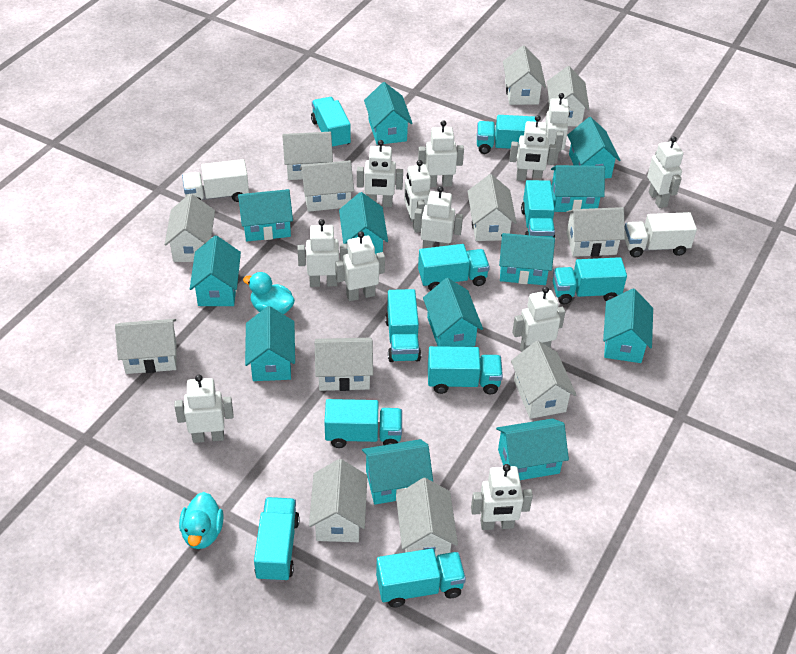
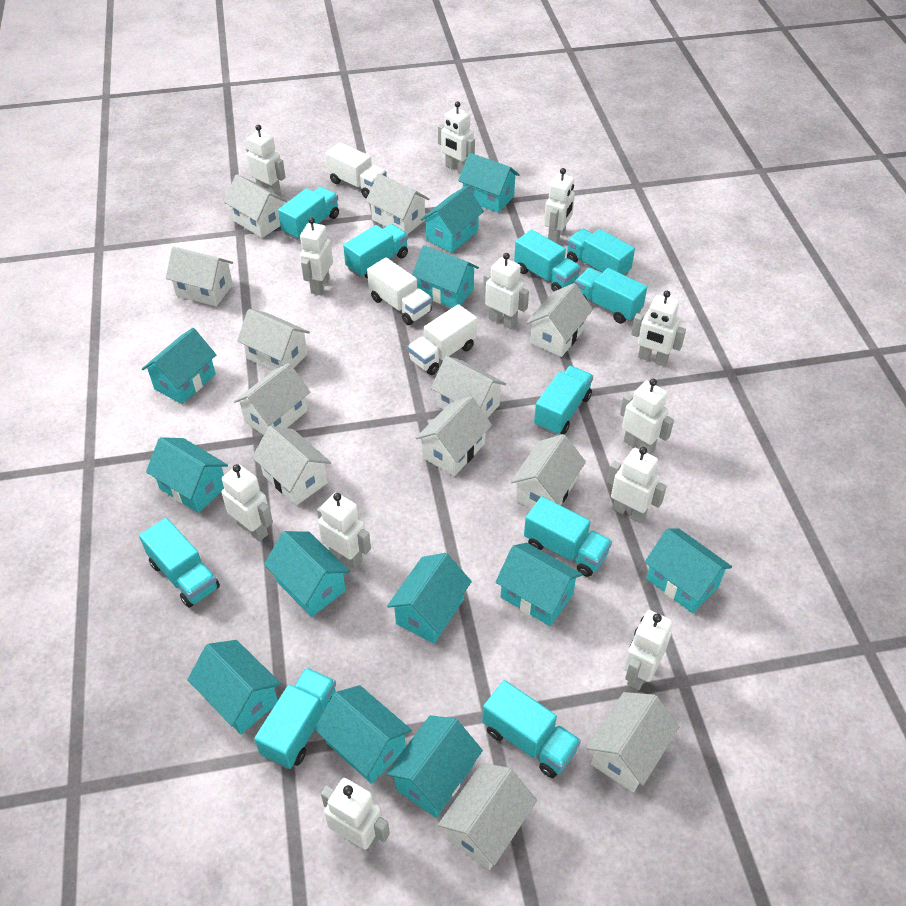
turquoise duck: [179,492,224,549] [243,272,295,314] = 2 -> none = 0
white truck: [182,159,249,202] [625,212,697,257] = 2 -> [325,142,387,199] [367,257,432,325] [408,304,477,375] = 3

